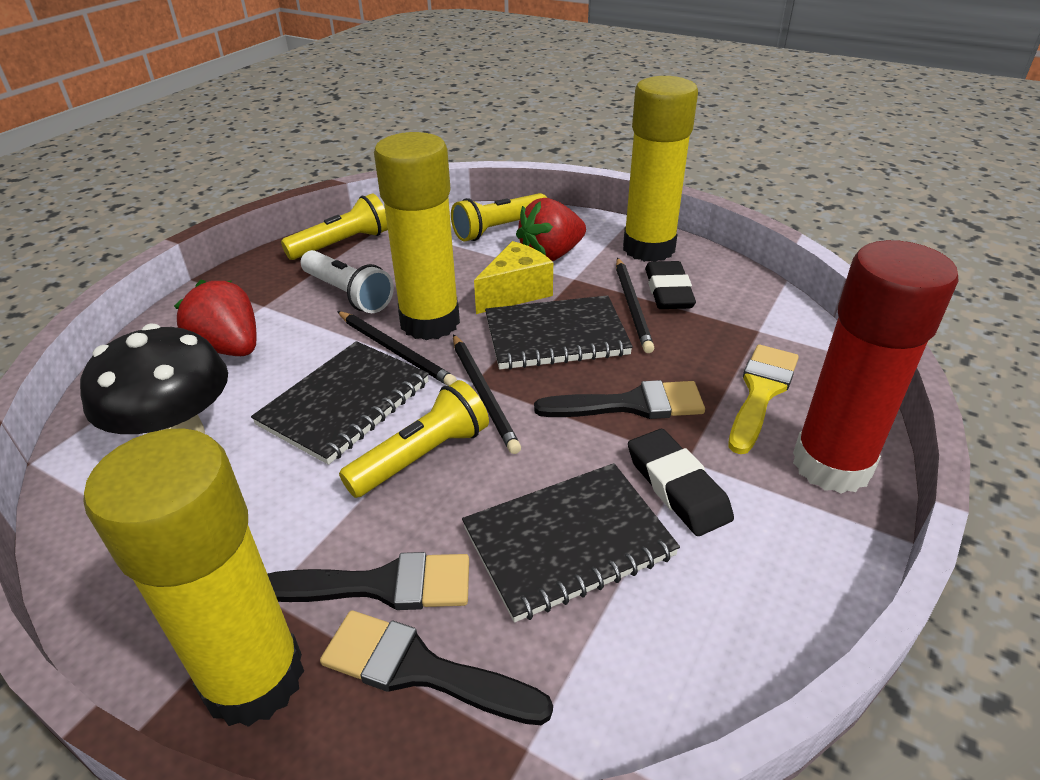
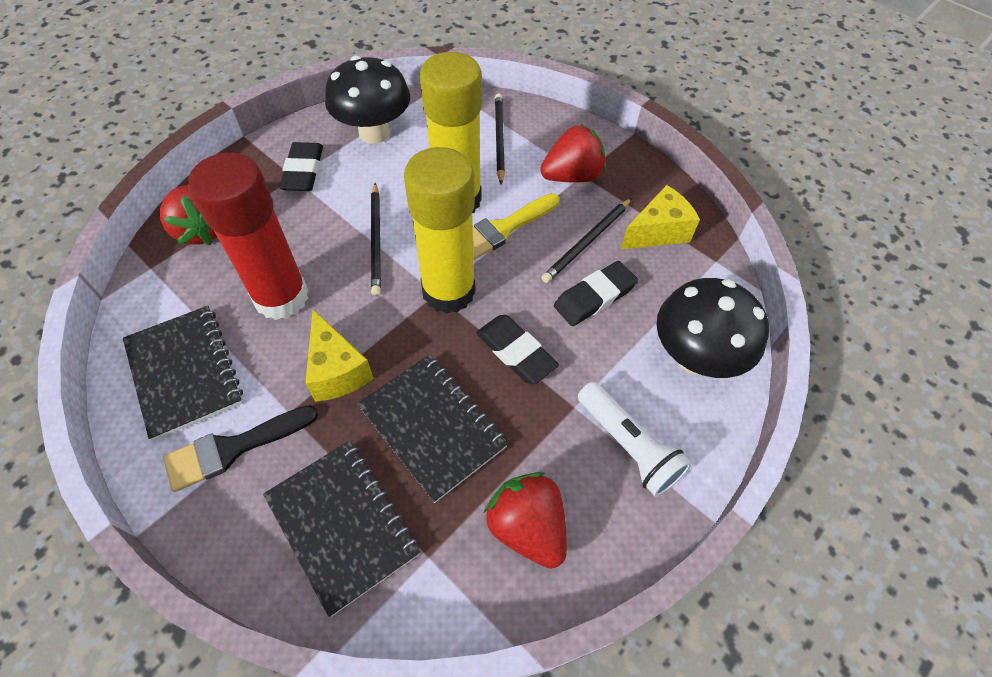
black brush: [267,552,469,610] [320,610,553,725] [534,380,705,419] = 3 -> [163,405,318,492] = 1
black eraser: [628,429,734,536] [645,261,696,309] = 2 -> [279,142,323,191] [476,315,559,384] [554,261,638,326] = 3
black mushroom: [80,323,228,434] = 1 -> [325,56,410,144] [656,278,769,378] = 2
red strawberry: [174,280,257,356] [516,198,586,261] = 2 -> [160,185,217,245] [484,472,567,569] [540,124,606,182] = 3
yellow cheese: [474,241,553,314] = 1 -> [305,310,374,402] [621,185,700,250] = 2
yellow flashlight: [281,194,388,260] [339,380,489,498] [451,193,547,242] = 3 -> none = 0
yellow glue stick: [83,428,304,727] [374,132,460,340] [623,76,698,262] = 3 -> [404,147,476,314] [420,52,482,213] = 2

